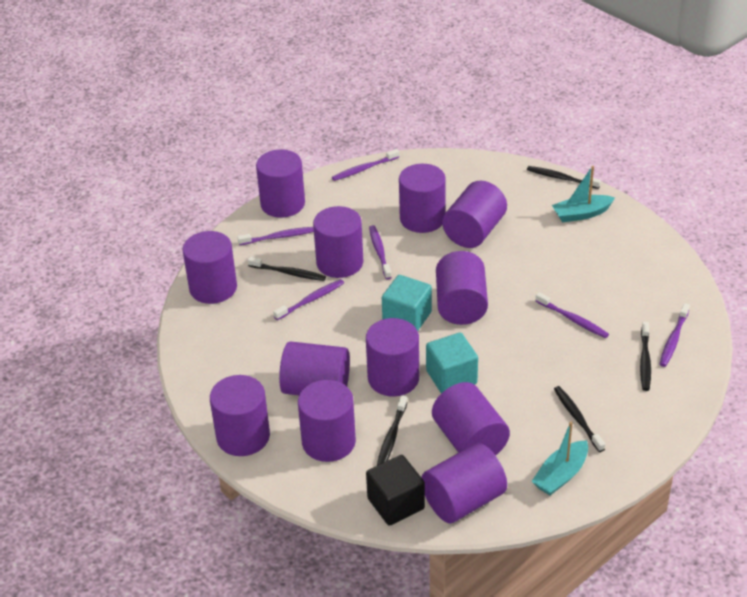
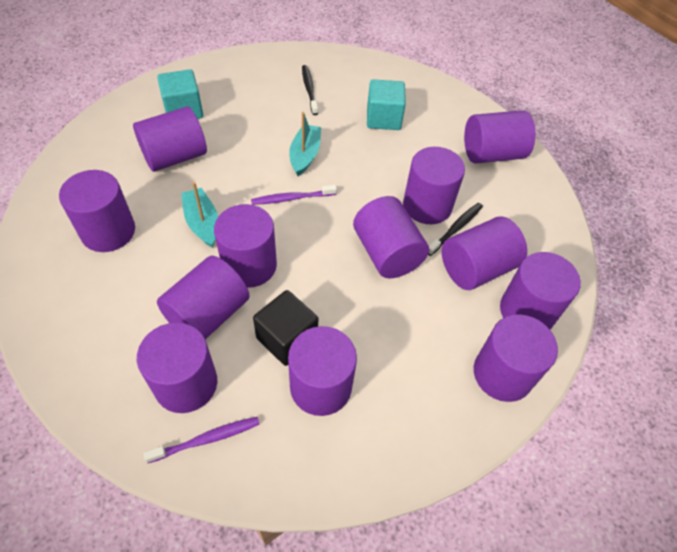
black toothbrush: [248,257,326,281] [377,395,408,466] [527,166,601,189] [554,386,605,452] [640,322,651,391] = 5 -> [302,65,318,115] [428,203,483,256] = 2
purple toothbrush: [237,227,314,245] [273,279,344,320] [332,149,399,181] [369,225,392,279] [535,292,609,338] [660,303,690,367] = 6 -> [144,417,260,463] [251,185,337,205] = 2

